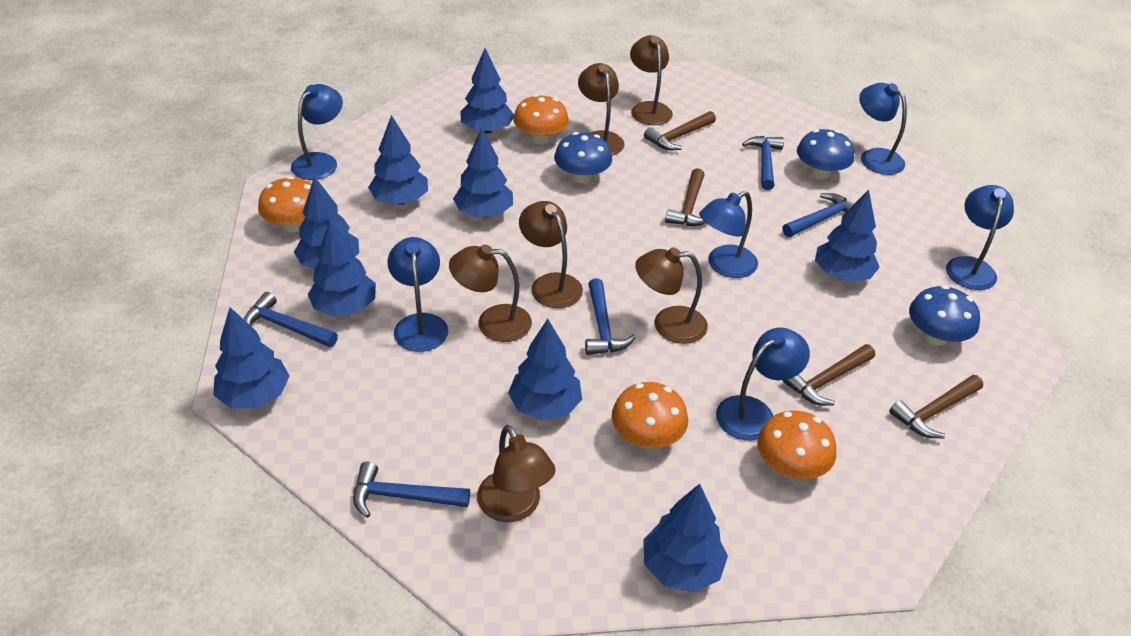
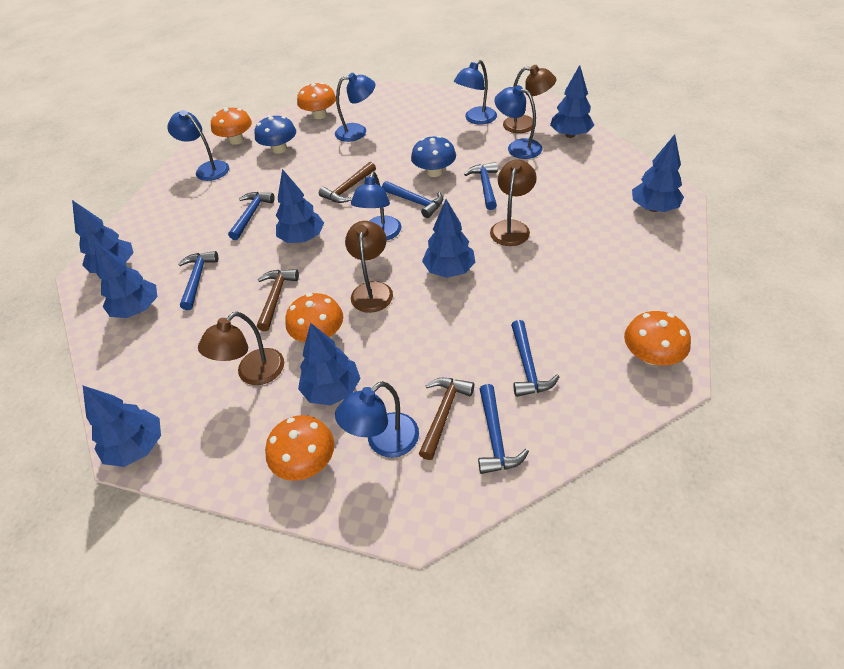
blue hammer: [244,292,338,347] [353,462,470,518] [585,278,636,355] [742,136,784,190] [782,193,854,237] = 5 -> [178,251,218,310] [228,192,275,240] [382,181,443,218] [464,162,498,210] [478,384,529,474] [511,320,559,397] = 6
blue mushroom: [554,132,612,184] [797,129,854,179] [909,285,980,346] = 3 -> [254,115,296,154] [411,136,456,177] = 2
blue tree: [213,307,290,408] [294,176,359,269] [308,220,376,317] [368,115,428,205] [453,128,513,218] [460,48,514,134] [508,319,582,420] [643,484,728,593] [815,189,880,282] = 9 -> [72,200,134,273] [83,386,161,467] [94,242,157,318] [276,169,324,243] [298,323,360,405] [422,199,476,278] [550,65,594,138] [632,134,684,212] = 8
brown hammer: [644,111,716,150] [665,168,706,226] [783,344,875,406] [889,375,983,438] = 4 -> [257,269,299,331] [319,162,376,203] [419,378,474,460] = 3
brown lamp: [449,245,532,342] [477,425,556,522] [519,201,583,308] [578,63,625,156] [630,35,673,125] [635,247,708,344] = 6 -> [198,312,284,385] [345,221,393,313] [490,159,537,246] [503,65,557,133] = 4
orange mushroom: [258,176,312,232] [513,94,569,144] [612,382,688,448] [757,411,836,479] = 4 -> [211,107,252,145] [265,415,334,481] [286,293,343,342] [297,82,336,119] [624,311,691,365] = 5

